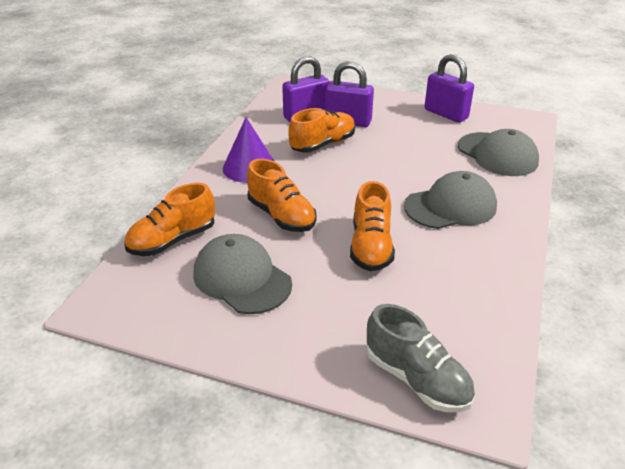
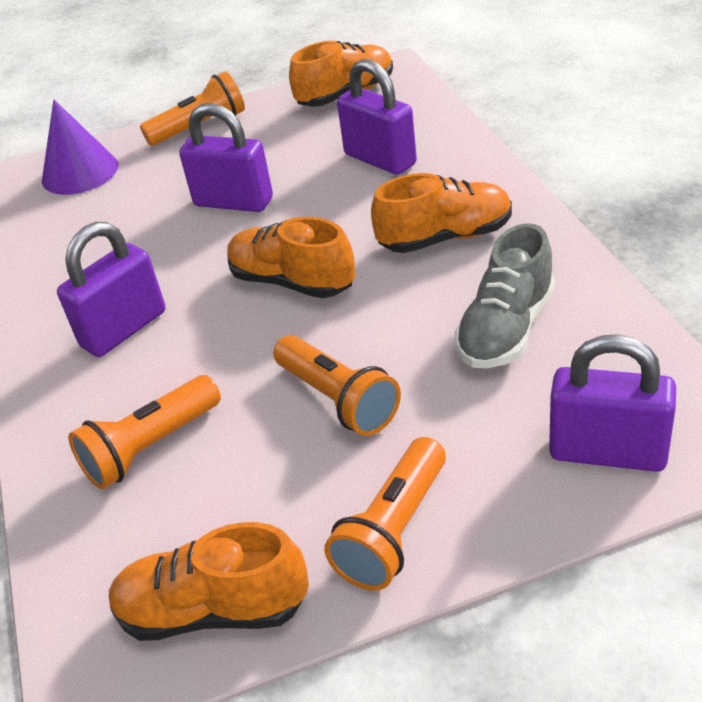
grey cap: [193,234,292,314] [404,171,497,229] [458,129,539,176] = 3 -> none = 0
orange flashlight: none = 0 -> [68,375,221,489] [140,71,245,146] [273,335,401,436] [324,437,446,591] = 4
purple padlock: [282,56,329,122] [325,61,374,127] [425,54,474,123] = 3 -> [57,222,165,357] [179,103,273,212] [337,59,417,175] [549,334,676,472] = 4

